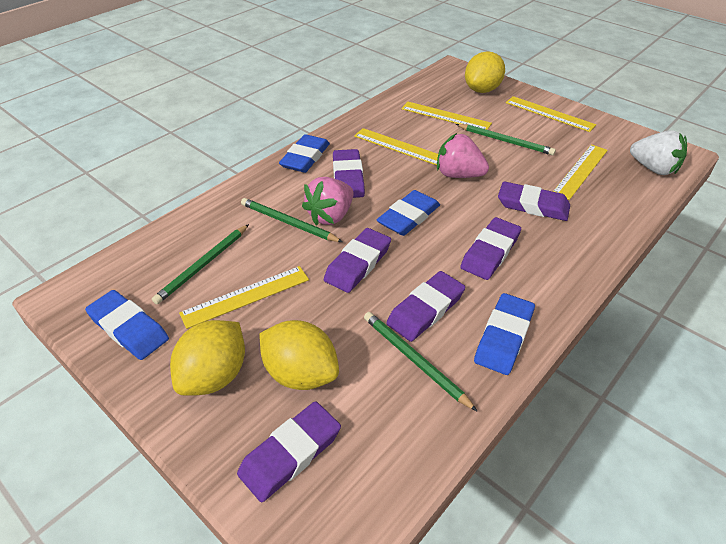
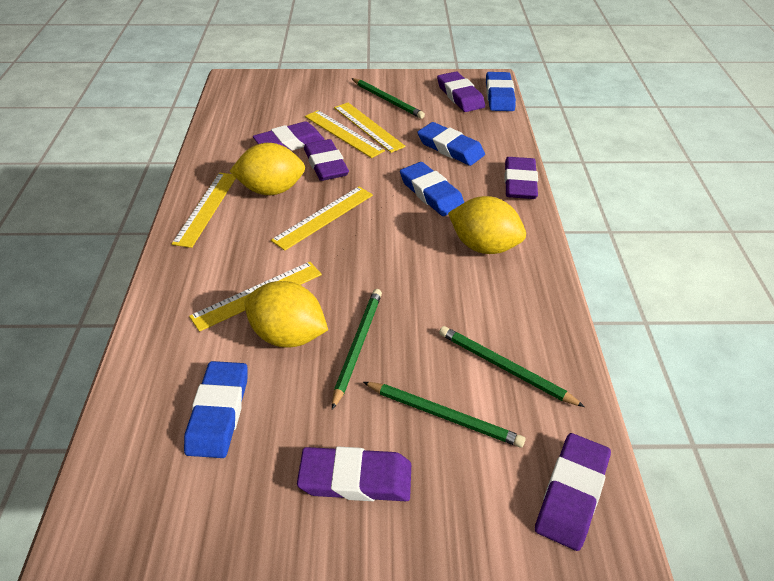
pink strawberry: [302,177,354,225] [437,133,489,178] = 2 -> none = 0
white strawberry: [630,130,687,175] = 1 -> none = 0

